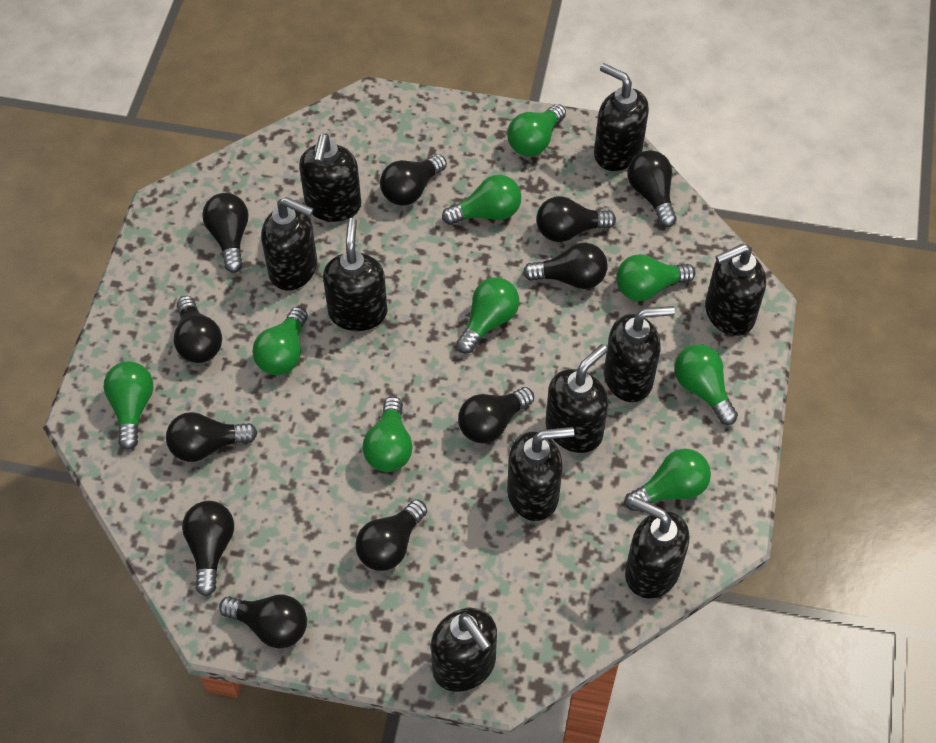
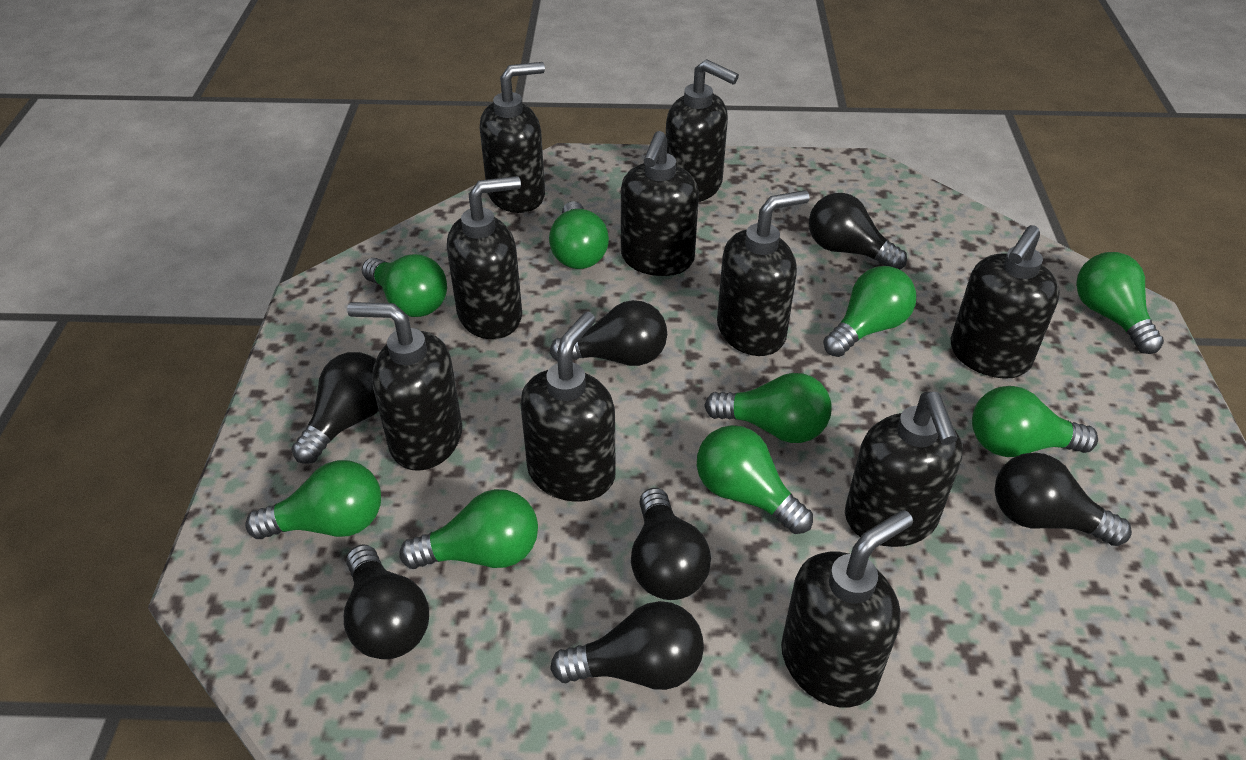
black light bulb: [166,412,258,462] [174,296,222,363] [182,501,234,596] [202,193,249,273] [219,595,307,649] [355,499,427,571] [380,154,447,206] [458,387,534,443] [523,243,608,289] [536,196,616,242] [627,150,677,227] = 11 -> [292,352,379,464] [344,544,429,659] [550,300,667,366] [550,601,704,690] [631,488,711,600] [809,193,907,269] [995,452,1132,546] = 7

